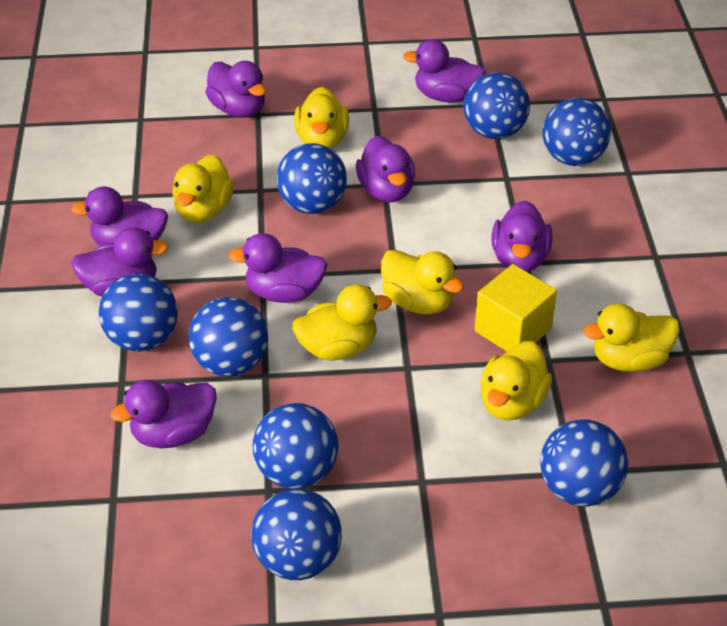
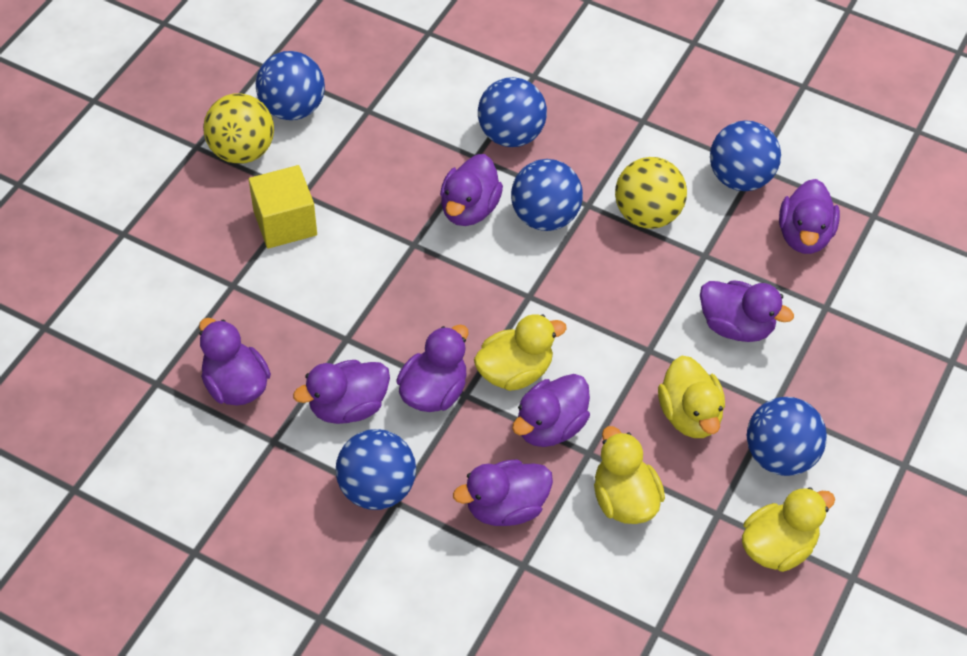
blue ball: [99,273,178,352] [188,297,268,377] [251,489,342,580] [253,403,338,489] [277,143,347,214] [464,72,530,139] [540,419,628,507] [543,98,611,166] = 8 -> [256,51,325,120] [335,429,416,510] [478,77,547,147] [511,159,583,231] [710,120,781,191] [747,397,827,476] = 6
yellow ball: none = 0 -> [203,93,274,164] [615,157,687,229] = 2
yellow duck: [172,154,234,222] [292,284,392,361] [294,87,349,149] [381,249,464,315] [480,341,552,420] [584,303,680,372] = 6 -> [474,314,567,391] [594,426,665,524] [658,356,725,438] [742,487,835,572] = 4

